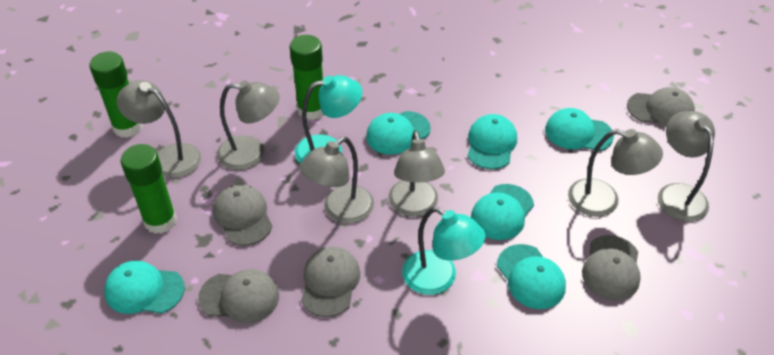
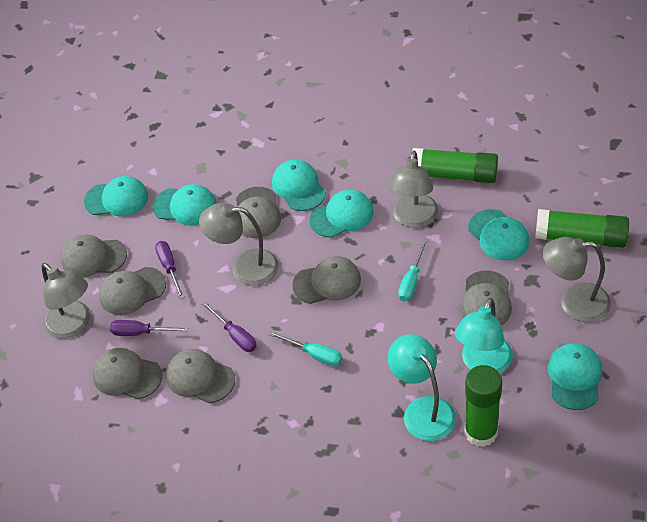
grey cap: [198,269,279,323] [213,184,272,246] [301,247,360,317] [582,235,641,301] [627,87,695,126] = 5 -> [61,234,127,277] [92,348,162,399] [99,267,166,315] [166,349,235,403] [236,187,281,238] [292,256,361,304] [460,270,512,325] = 7
grey lamp: [117,80,201,178] [217,80,280,170] [300,137,374,224] [389,130,445,217] [568,129,663,217] [658,111,715,222] = 6 -> [41,263,90,339] [199,203,279,286] [388,150,438,228] [542,237,611,322] = 4
purple screwdriver: none = 0 -> [110,320,188,336] [155,241,185,299] [202,301,257,352] = 3
turquoise screwdriver: none = 0 -> [268,331,342,366] [398,239,428,302] = 2

